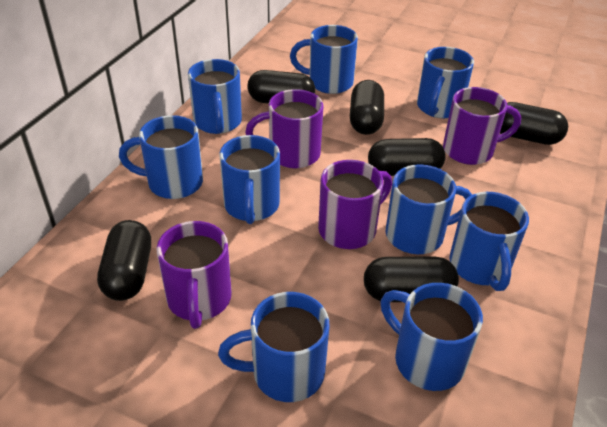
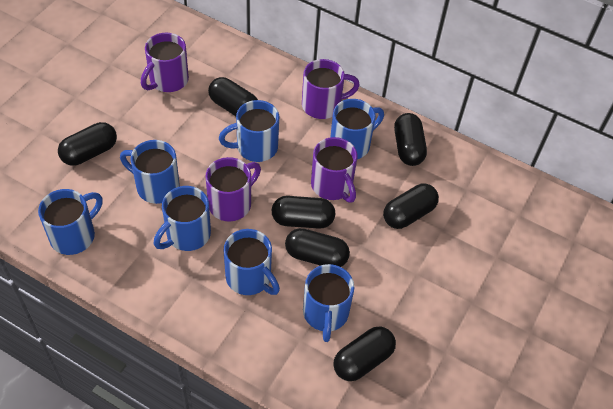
black capsule: [97,220,151,301] [248,70,315,104] [350,80,384,135] [364,257,459,302] [368,138,446,176] [500,102,568,145] = 6 -> [58,122,117,166] [208,77,258,116] [272,196,335,229] [285,228,350,267] [333,326,396,381] [383,184,439,229] [394,113,427,166] = 7
blue mug: [119,115,203,199] [188,59,242,134] [218,292,330,402] [219,135,280,224] [290,25,358,94] [381,283,483,391] [386,164,472,254] [417,47,474,118] [449,192,529,291] = 9 -> [38,189,103,255] [120,140,180,204] [154,186,211,251] [219,100,279,162] [224,229,280,295] [303,264,354,342] [330,99,384,159] = 7

